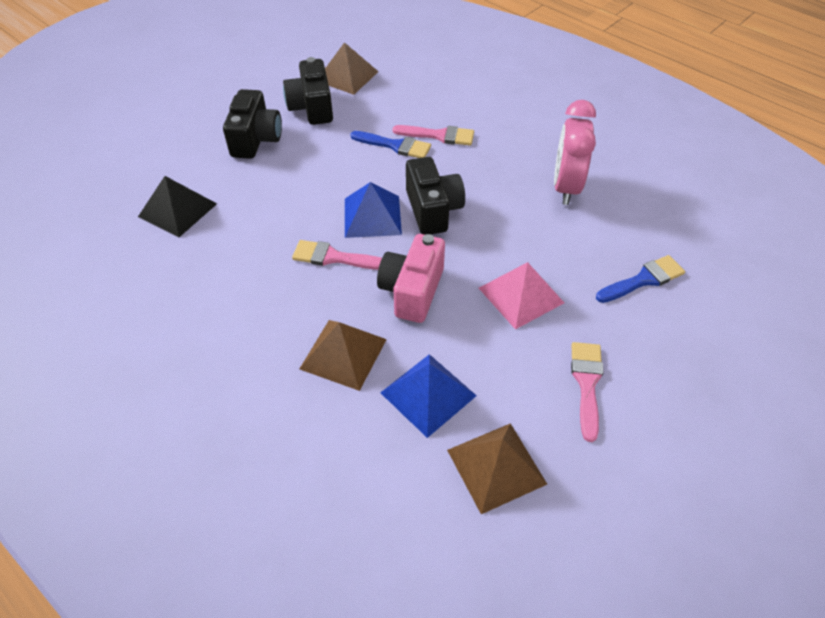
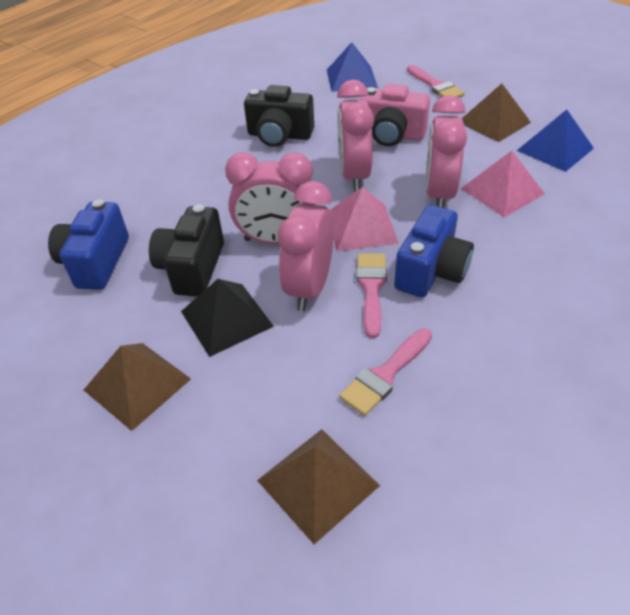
black camera: [223,89,282,159] [283,57,333,125] [406,157,465,235] = 3 -> [149,204,224,297] [244,85,314,147] = 2
blue brush: [350,131,431,158] [596,255,685,303] = 2 -> none = 0
blue camera: none = 0 -> [48,199,129,290] [394,205,474,298] = 2
pink clock: [554,100,596,205] = 1 -> [225,152,316,244] [278,181,334,311] [337,80,374,191] [426,95,467,208] = 4
pink pyramid: [479,262,564,330] = 1 -> [330,187,399,251] [461,151,545,217] = 2

